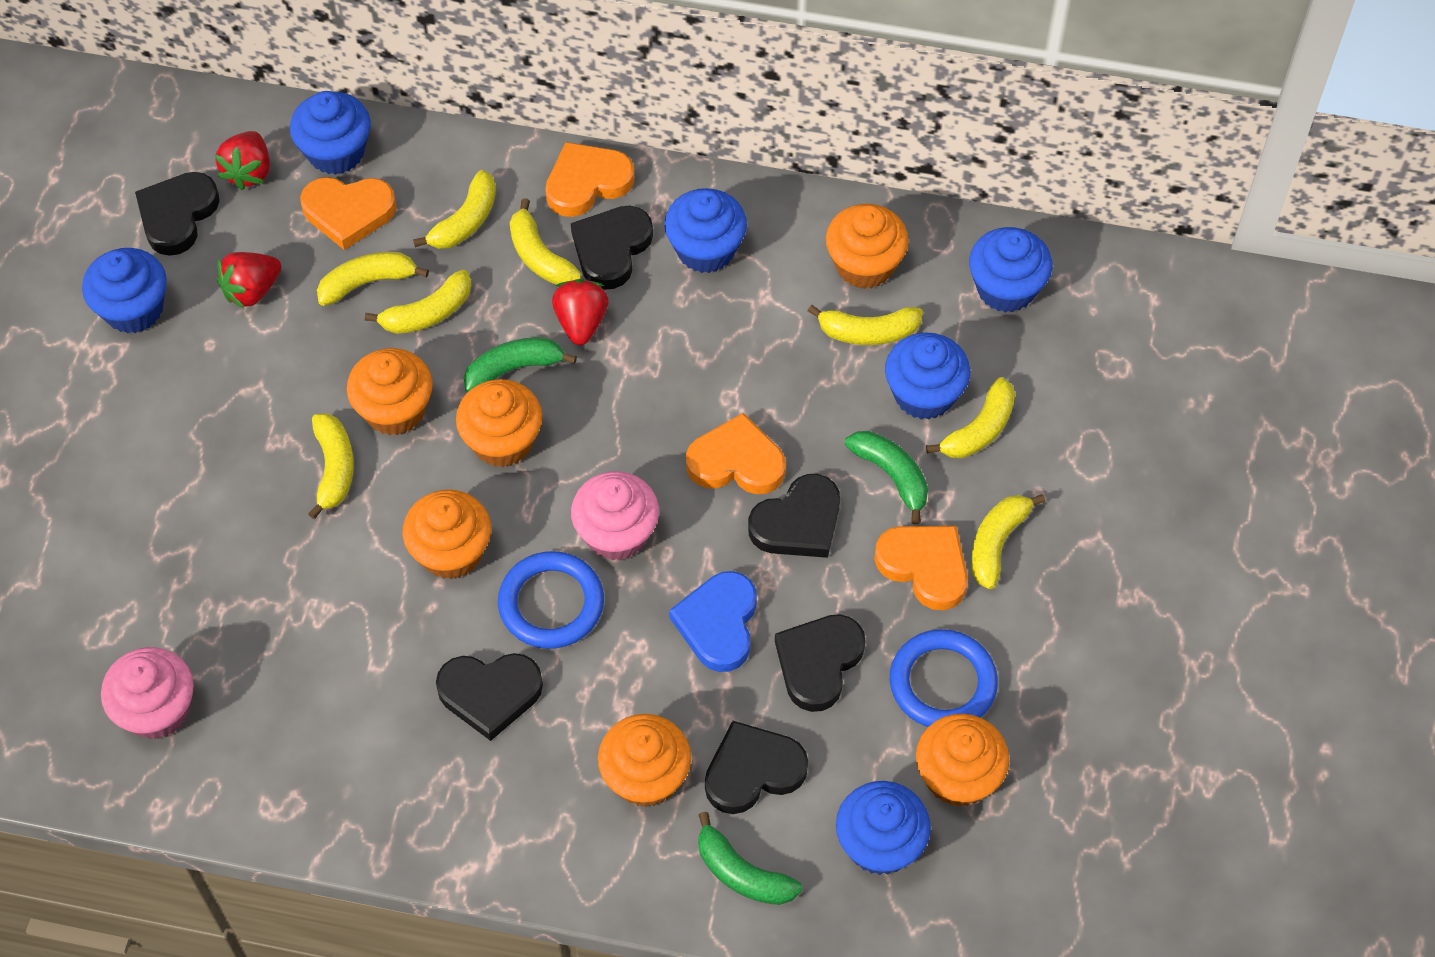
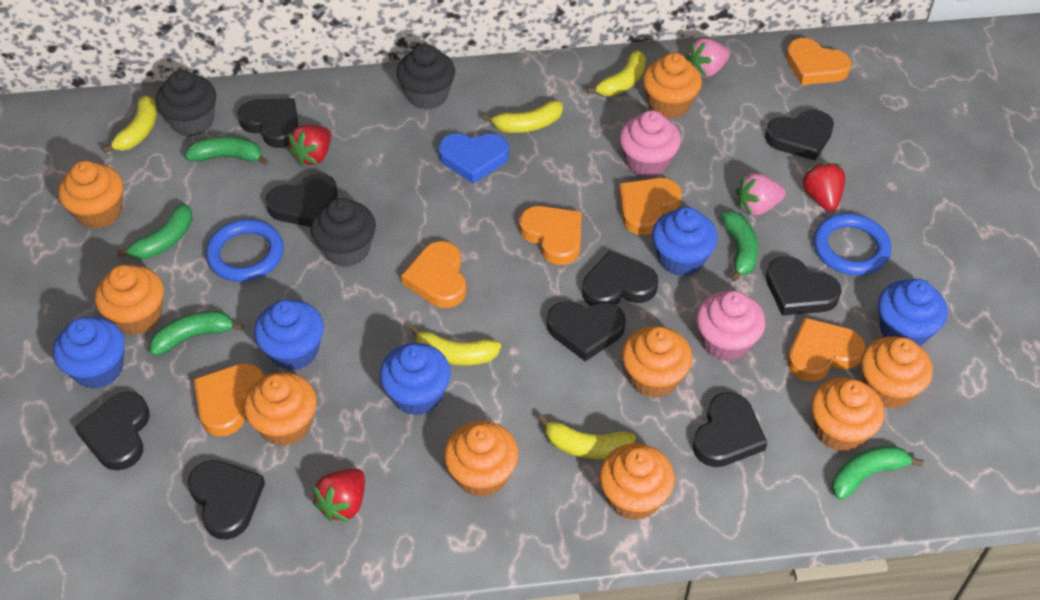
black cupcake: none = 0 -> [156,70,216,136] [310,198,376,267] [396,44,455,110] = 3
black heart: [135,172,220,256] [436,653,543,741] [571,206,653,290] [705,721,808,814] [748,474,840,558] [775,614,866,712] = 6 -> [74,392,150,471] [188,460,265,540] [237,98,299,148] [265,173,338,227] [547,301,626,361] [582,250,658,306] [693,392,767,467] [765,110,834,161] [766,256,841,316] = 9
blue cupcake: [82,248,167,333] [290,91,371,175] [664,188,747,273] [836,781,931,875] [885,332,970,420] [969,227,1053,313] = 6 -> [53,317,125,389] [254,300,324,371] [379,343,451,416] [652,207,718,276] [878,279,948,346] = 5
green banana: [463,337,577,393] [698,812,802,905] [845,431,928,524] = 3 -> [117,203,193,260] [149,311,244,356] [185,137,268,165] [720,211,758,282] [832,446,923,500] = 5
orange cupcake: [347,348,433,435] [403,490,491,580] [456,379,542,467] [598,714,691,807] [826,204,909,289] [916,714,1010,807] = 6 -> [58,161,123,229] [94,265,164,335] [244,372,317,446] [444,421,518,497] [599,443,675,520] [622,326,692,398] [642,53,702,119] [811,377,885,452] [861,336,933,409] = 9
orange heart: [300,177,396,250] [545,142,635,217] [686,413,786,494] [874,526,968,610] = 4 -> [194,363,264,436] [401,241,466,308] [519,206,582,265] [619,178,682,235] [786,38,852,85] [788,318,865,382] = 6
pink strawberry: none = 0 -> [686,38,730,77] [736,173,786,216] = 2
yellow banana: [308,413,354,519] [317,252,429,306] [365,270,471,334] [413,170,496,249] [510,198,581,285] [808,305,923,345] [926,377,1015,458] [971,494,1046,589] = 8 -> [102,96,157,153] [410,325,501,366] [483,100,563,133] [538,414,636,459] [587,50,646,96] = 5

